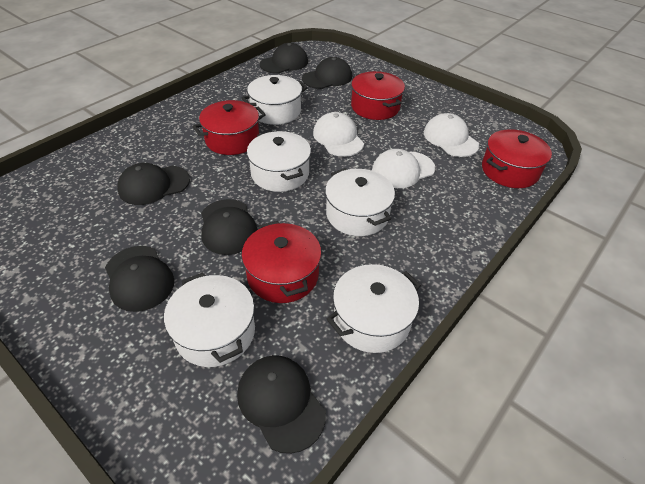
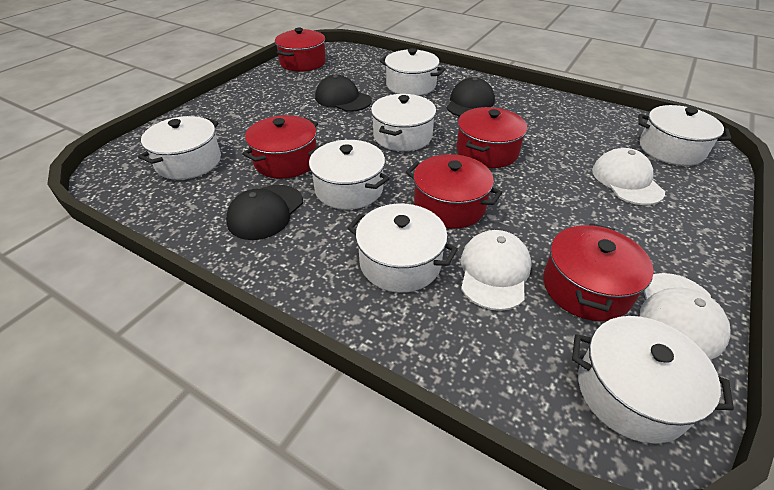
black cap: [105,246,174,312] [117,163,190,205] [201,199,258,255] [237,355,326,454] [260,43,308,74] [302,57,352,89] = 6 -> [226,185,303,240] [315,75,372,112] [447,77,495,117] = 3
red pot: [193,100,266,155] [242,221,322,303] [351,71,405,120] [482,129,552,188] = 4 -> [242,115,318,179] [275,28,326,71] [406,154,502,229] [457,107,527,168] [543,223,654,321] = 5
white pot: [164,272,255,367] [241,75,307,125] [247,131,311,192] [325,168,395,236] [327,264,421,353] = 5 -> [138,116,221,180] [308,140,390,210] [348,204,458,293] [371,94,436,151] [380,48,445,96] [572,316,734,444] [638,105,731,166] = 7

